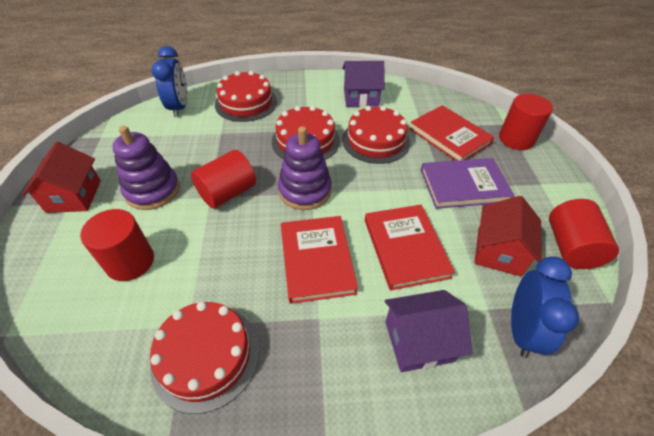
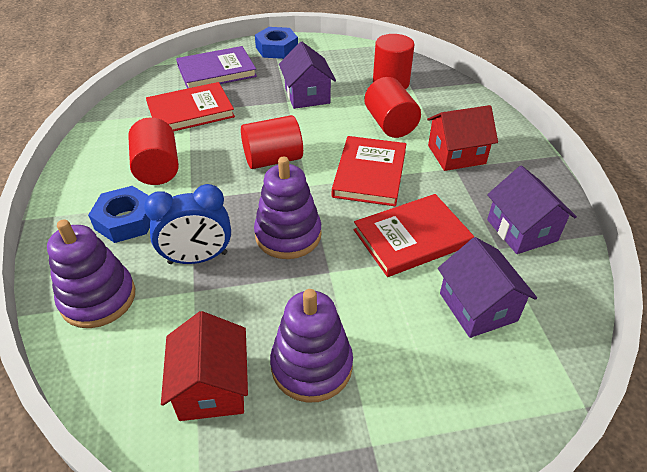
blue clock: [151,46,187,117] [511,256,579,358] = 2 -> [144,184,231,264] = 1
blue nut: none = 0 -> [88,186,150,243] [255,27,298,59] = 2
purple house: [342,61,385,107] [385,290,472,372] = 2 -> [279,41,336,109] [438,237,537,338] [487,166,577,254] = 3
purple stacking toy: [113,126,180,210] [278,126,332,210] = 2 -> [47,219,135,328] [254,156,322,259] [270,289,353,403] = 3
red cake: [150,302,259,414] [215,71,277,122] [272,106,340,160] [342,106,410,164] = 4 -> none = 0

